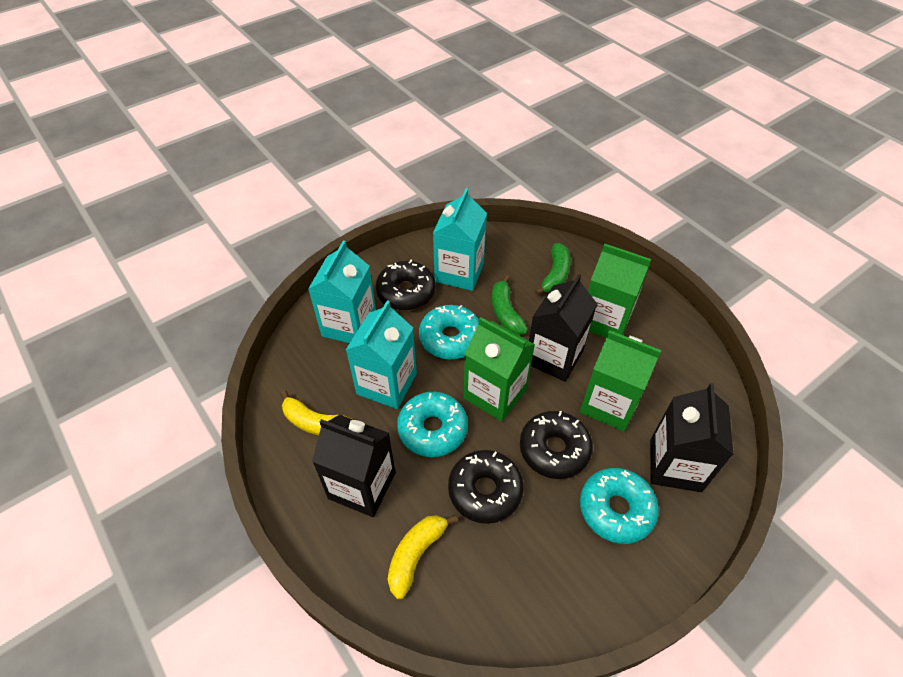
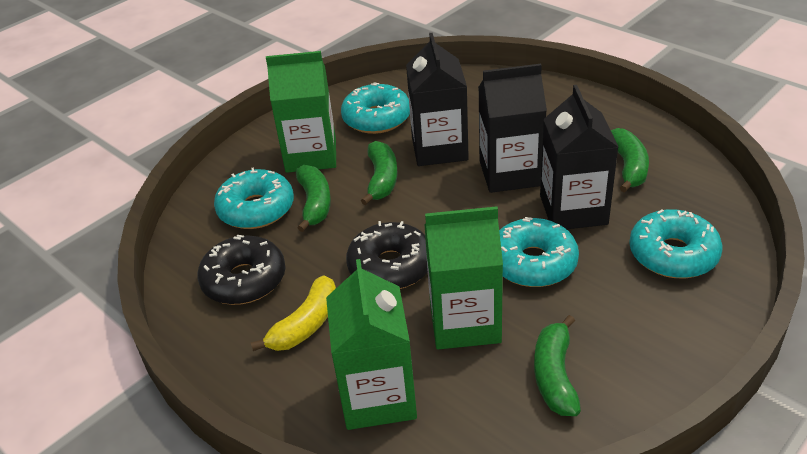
black donut: [376,260,436,311] [448,450,524,524] [520,411,593,479] = 3 -> [197,235,285,305] [346,221,428,289] = 2
green banana: [492,275,528,335] [535,243,571,295] = 2 -> [296,165,331,232] [361,141,398,205] [534,315,581,416] [611,128,649,193] = 4
turquoise carton: [308,240,376,343] [346,300,417,409] [433,188,487,291] = 3 -> none = 0
turquoise donut: [397,392,468,457] [419,305,479,359] [580,468,659,544] = 3 -> [214,167,294,229] [341,82,410,134] [499,217,579,287] [629,209,723,278] = 4
yellow banana: [281,390,354,435] [388,515,458,599] = 2 -> [251,275,336,351] = 1

